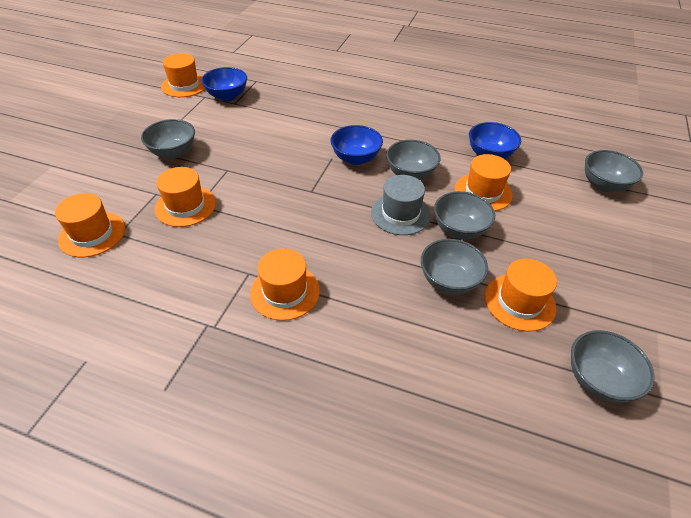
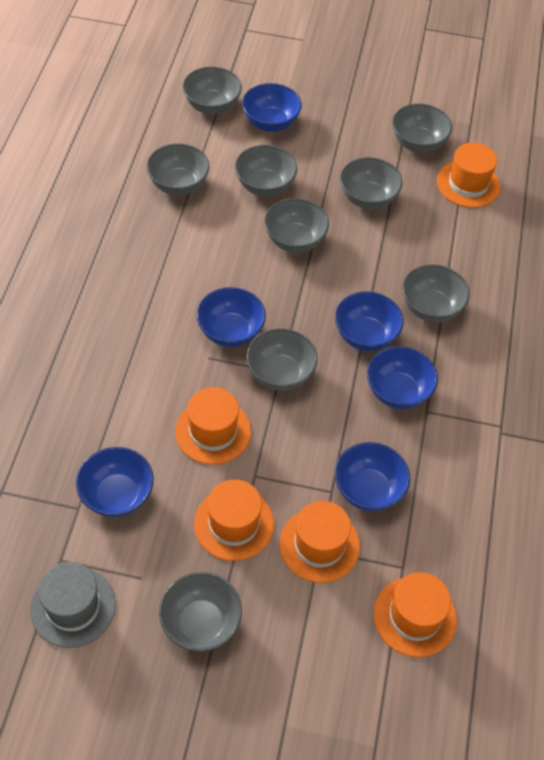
blue bowl: [201,67,247,101] [331,125,383,165] [469,122,521,159] = 3 -> [76,447,154,517] [196,287,266,347] [242,83,302,132] [334,442,410,512] [335,291,404,351] [367,346,438,409] = 6
grey bowl: [141,119,195,159] [386,140,441,180] [421,239,488,295] [434,191,495,239] [571,330,655,403] [585,150,643,192] = 6 -> [146,143,209,195] [159,572,242,651] [182,67,242,114] [235,145,297,196] [247,328,318,391] [264,198,329,253] [340,157,403,209] [392,104,452,153] [402,264,470,323] = 9
orange hat: [55,193,125,257] [155,167,216,227] [161,53,205,97] [250,249,320,321] [455,154,513,211] [485,259,557,331] = 6 -> [175,387,251,465] [194,479,274,561] [280,501,360,583] [373,572,457,657] [437,143,500,208] = 5

